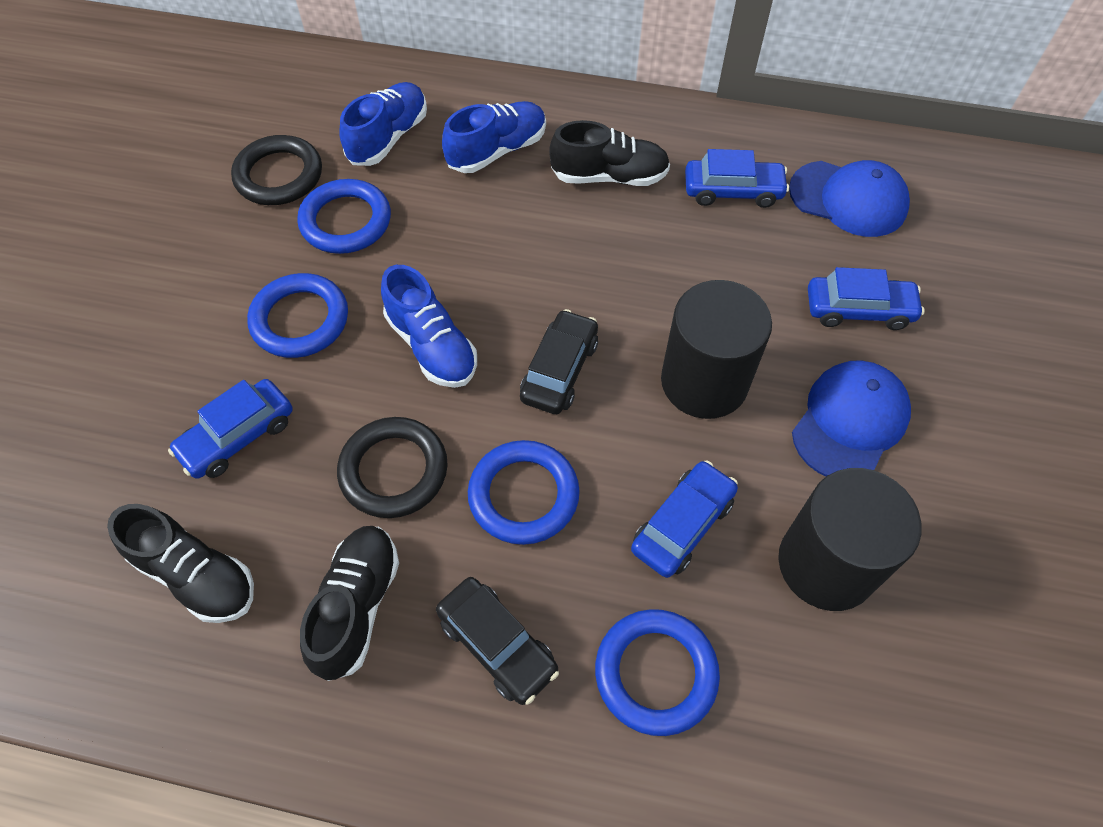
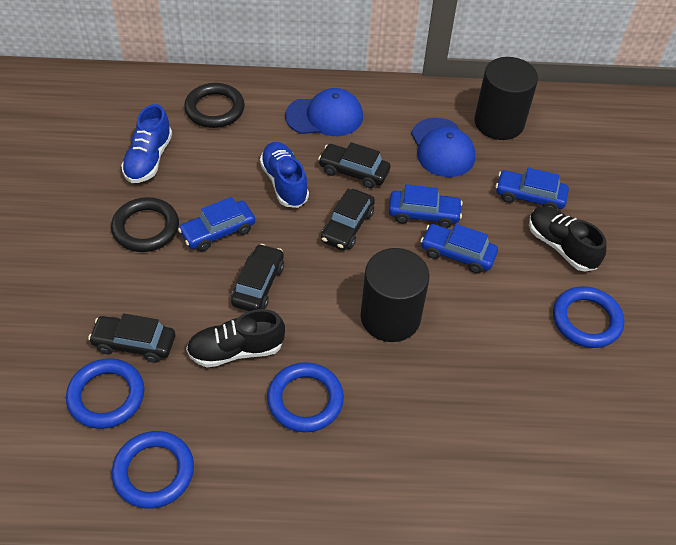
black car: [436,577,559,705] [520,309,598,414] = 2 -> [88,314,175,363] [231,244,284,311] [318,142,391,188] [321,188,375,250] = 4
black shoe: [107,504,254,623] [300,526,399,681] [549,120,670,186] = 3 -> [186,309,285,367] [529,207,606,272] = 2
blue shoe: [339,82,427,166] [381,265,477,388] [442,101,546,173] = 3 -> [121,104,172,183] [260,142,309,208] = 2

